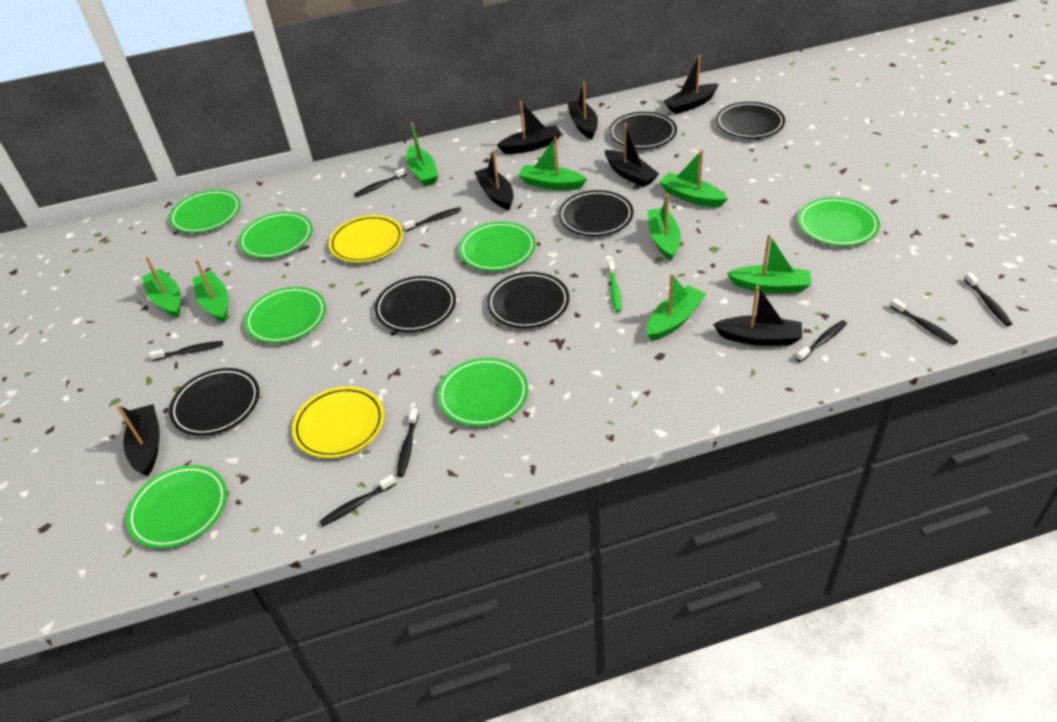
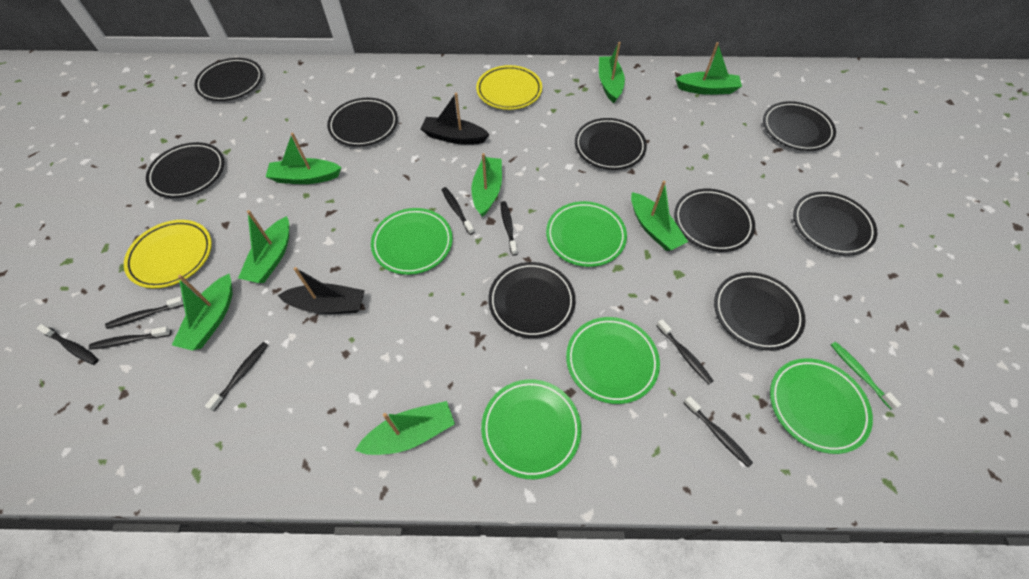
black boat: [117,404,160,476] [474,150,513,210] [497,101,562,154] [567,81,598,140] [605,123,659,187] [664,55,719,114] [713,286,802,346] = 7 -> [277,267,365,314] [420,93,490,145] = 2
black plate: [169,368,259,436] [375,276,456,332] [487,272,569,328] [558,190,633,236] [609,112,677,149] [716,102,785,139] = 6 -> [146,142,224,198] [194,58,263,101] [327,98,398,147] [488,262,576,338] [575,118,647,170] [674,189,755,252] [714,272,806,351] [763,101,836,151] [793,192,877,256] = 9
green plate: [126,465,227,548] [169,190,241,233] [239,212,313,258] [244,287,326,343] [437,358,528,427] [459,221,536,271] [798,197,880,246] = 7 -> [371,208,453,275] [481,379,581,479] [546,201,627,267] [566,317,660,404] [770,358,873,454] = 5

